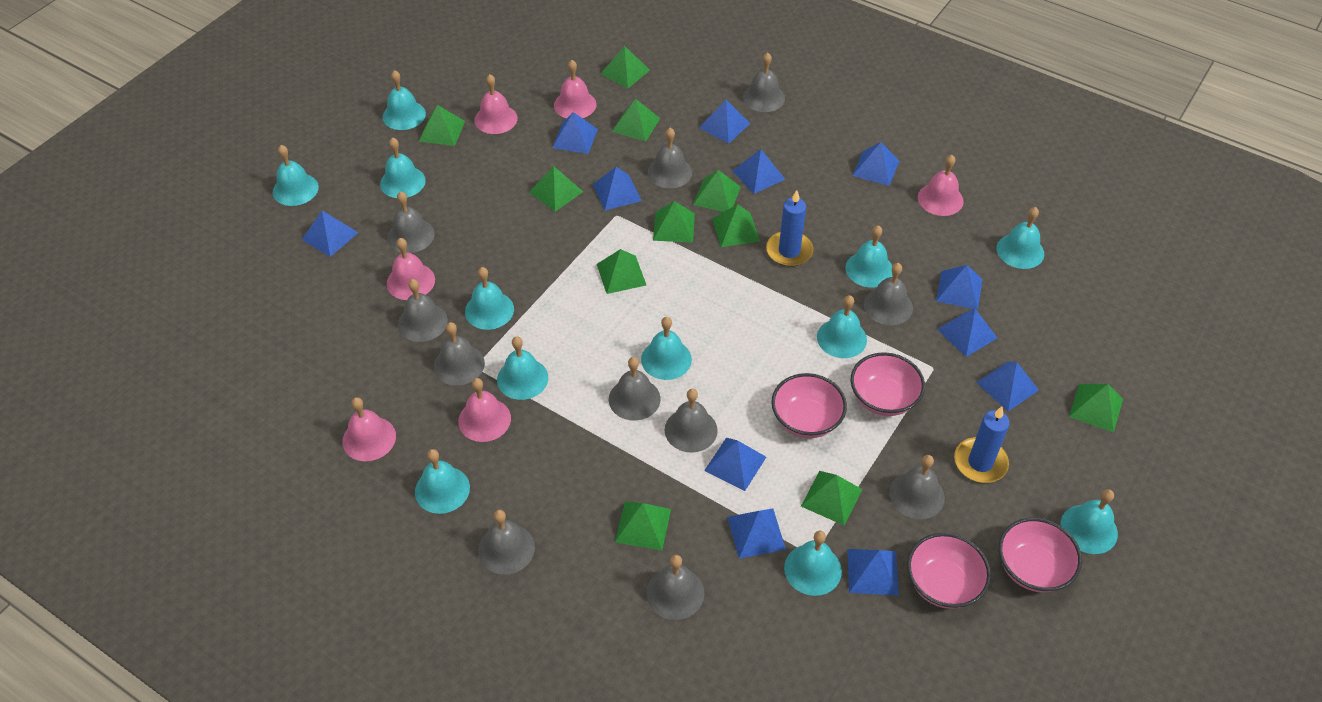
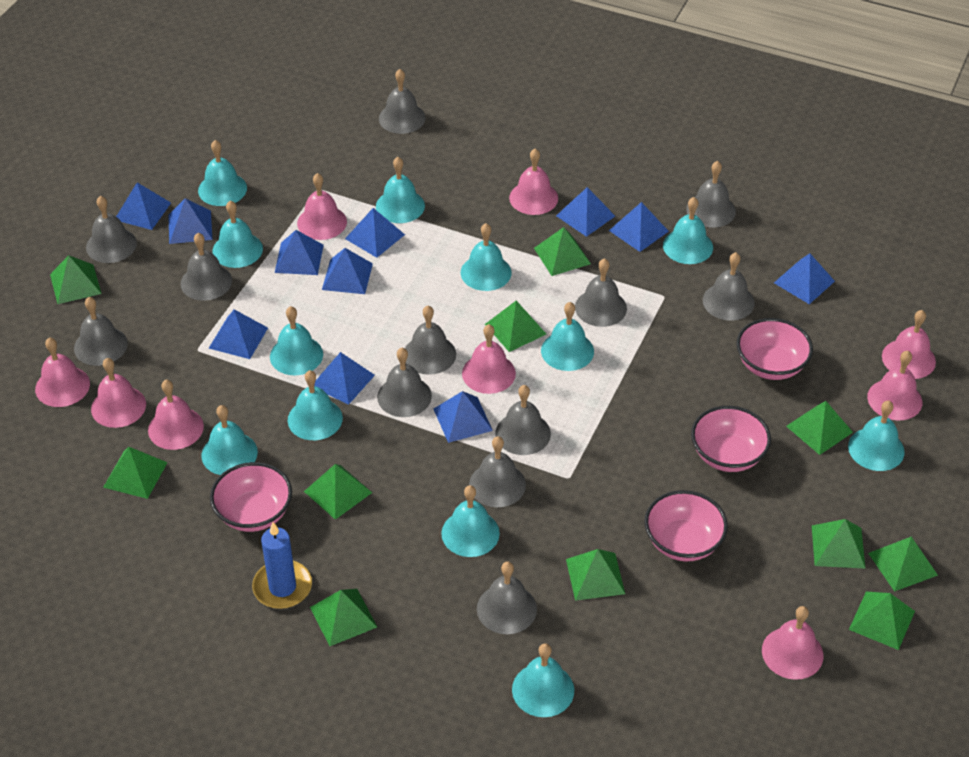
blue candle: [766,190,814,267] [954,406,1010,483] = 2 -> [252,522,312,609] = 1
blue pyramid: [302,211,359,257] [552,112,598,154] [593,167,642,210] [699,100,750,144] [704,438,766,491] [727,508,786,559] [733,149,785,194] [847,549,899,596] [852,142,899,186] [936,265,983,310] [937,309,997,357] [976,362,1039,411] = 12 -> [116,182,171,230] [168,198,212,244] [209,309,268,359] [275,230,324,275] [314,352,375,405] [322,248,373,294] [345,208,405,258] [434,391,493,443] [556,187,615,237] [609,202,669,252] [774,253,835,304] = 11
grey bell: [387,191,435,253] [398,279,448,342] [434,322,485,386] [478,510,535,575] [609,357,661,421] [646,555,704,620] [647,128,692,189] [665,389,718,453] [743,53,785,112] [864,263,913,325] [889,455,945,519] = 11 -> [74,297,128,366] [86,196,137,263] [181,233,232,301] [377,348,432,417] [379,69,426,134] [405,306,456,375] [469,436,526,507] [477,561,537,634] [495,385,551,455] [575,258,627,327] [686,161,736,228] [703,252,755,321] = 12
pink bell: [342,397,396,461] [387,238,435,300] [458,378,511,442] [474,74,518,134] [554,60,597,118] [918,155,964,216] = 6 -> [35,337,90,407] [91,358,146,428] [148,380,204,450] [297,173,347,240] [462,324,516,394] [509,149,558,215] [762,606,823,680] [867,351,922,420] [882,310,936,379] = 9

